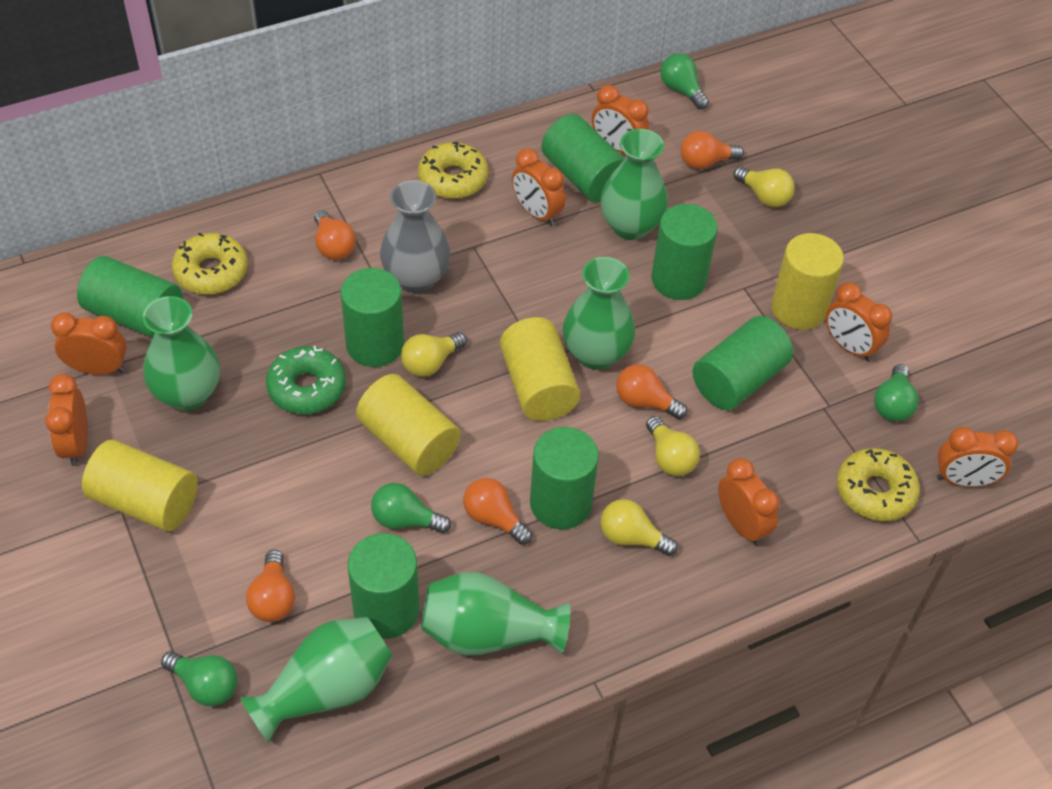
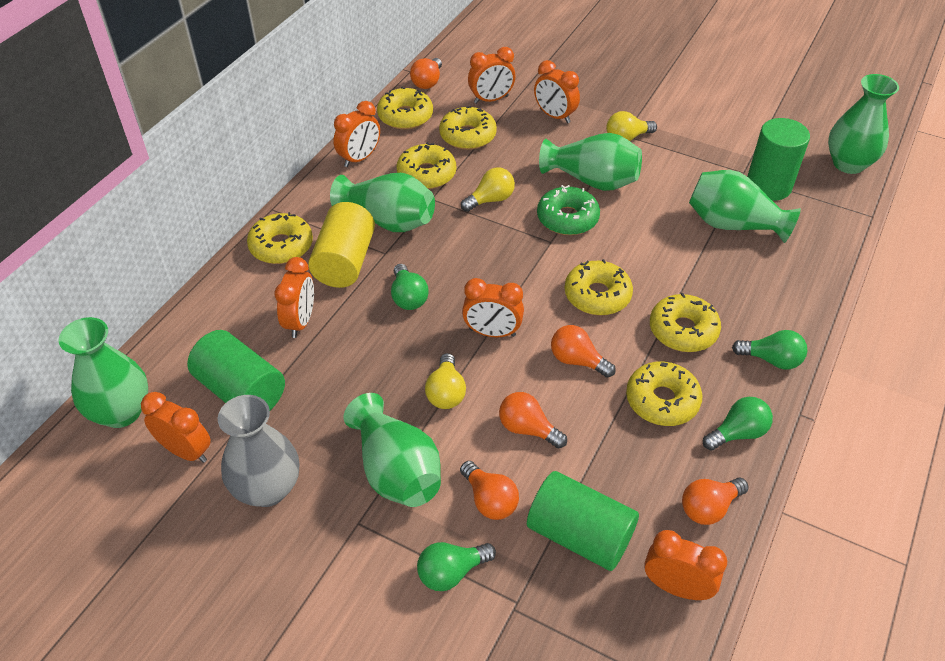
green cylinder: [77,256,183,338] [341,268,404,367] [348,533,419,639] [530,427,599,530] [541,114,625,202] [652,204,718,300] [693,316,793,410] = 7 -> [187,330,285,410] [527,471,639,571] [747,118,810,201] = 3
green vase: [143,296,220,411] [240,617,392,743] [421,572,570,655] [563,257,635,370] [600,129,668,240] = 5 -> [59,317,148,428] [330,173,435,232] [344,393,441,507] [539,133,642,191] [689,170,801,243] [828,74,899,174] = 6
yellow cylinder: [82,440,198,531] [356,374,461,476] [500,317,580,421] [771,233,844,330] = 4 -> [308,202,375,288] = 1
yellow donut: [172,232,248,295] [418,142,488,199] [837,448,920,521] = 3 -> [247,212,313,264] [377,86,433,130] [397,142,456,189] [439,106,497,150] [564,259,633,316] [626,361,702,426] [650,293,721,352] = 7
yellow light bulb: [401,332,467,377] [600,499,678,556] [646,416,700,476] [734,167,795,207] = 4 -> [425,353,466,409] [461,167,515,212] [606,111,657,141] = 3

